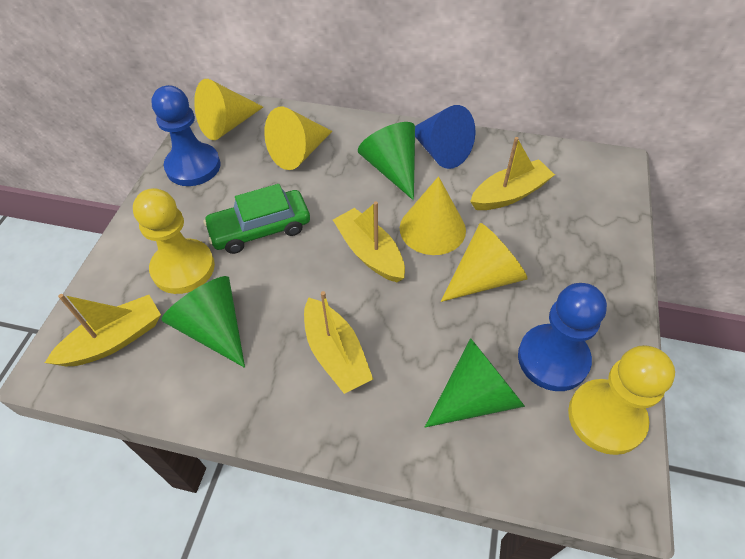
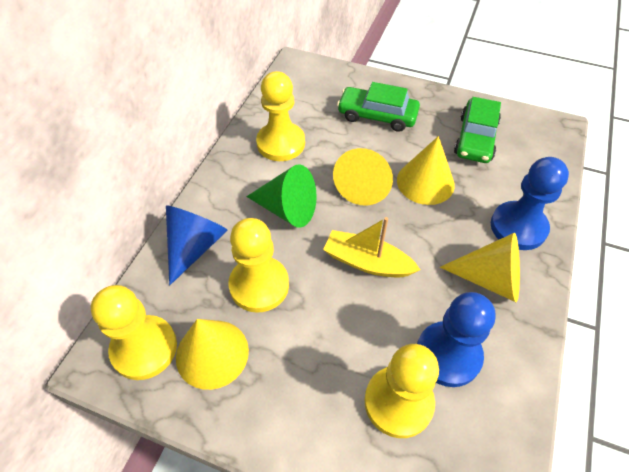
green car: [203,184,310,254] = 1 -> [337,82,420,132] [454,97,501,163] = 2
green cone: [161,276,245,368] [358,122,415,200] [425,338,525,427] = 3 -> [246,164,317,228] = 1
yellow boat: [45,294,161,366] [304,291,373,394] [333,201,405,283] [470,137,555,210] = 4 -> [323,217,420,278] = 1
yellow pawn: [133,188,215,294] [568,345,675,455] = 2 -> [91,285,177,380] [229,218,289,313] [256,71,305,161] [364,344,439,438] = 4

